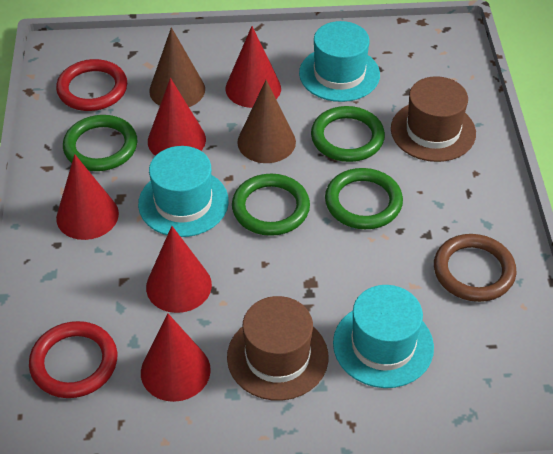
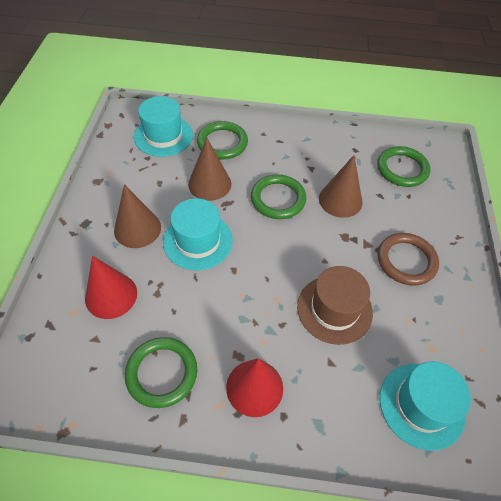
brown cone: [149,27,205,107] [237,80,296,163] = 2 -> [114,184,161,248] [188,137,231,201] [319,155,363,218] = 3
brown hat: [227,296,328,401] [391,76,476,162] = 2 -> [297,266,373,345] = 1
red cone: [56,154,119,240] [141,313,211,402] [146,226,212,313] [148,78,206,156] [225,26,281,108] = 5 -> [85,256,137,319] [226,358,283,417] = 2
red ring: [29,321,117,398] [56,59,127,111] = 2 -> none = 0

